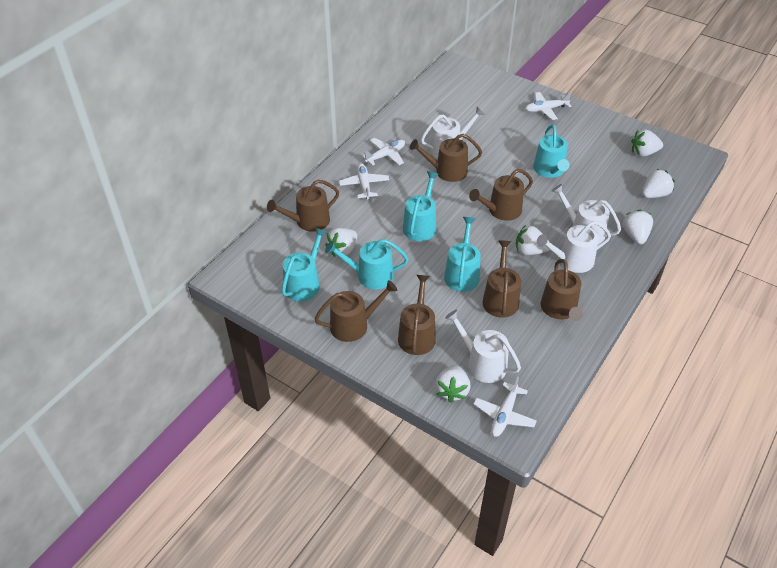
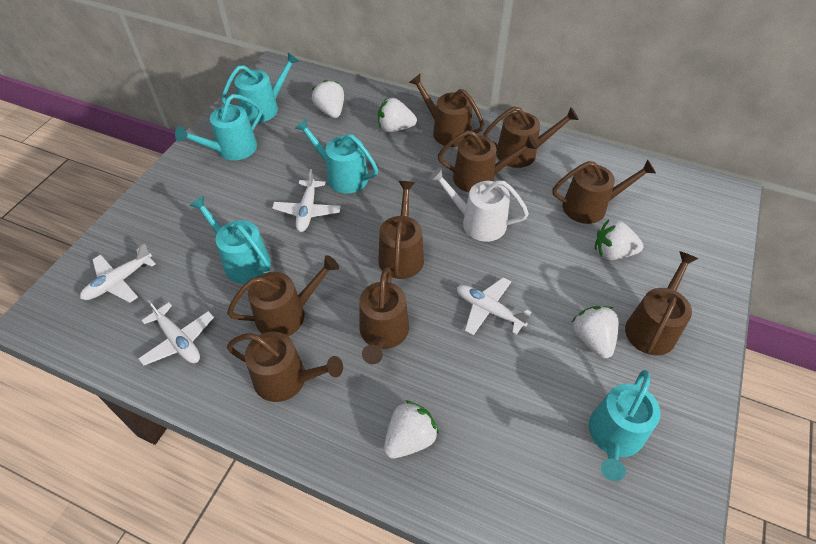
brown watering can: [267,180,339,232] [314,280,397,342] [398,275,436,355] [410,134,482,182] [469,169,533,221] [482,241,521,318] [541,259,583,321] = 7 -> [227,255,339,336] [227,332,343,402] [359,267,409,364] [378,181,424,279] [409,74,484,147] [438,130,537,192] [484,107,579,168] [552,159,656,224] [625,251,698,355] = 9
white strawberry: [325,228,357,257] [435,365,470,403] [516,225,550,255] [622,210,653,244] [631,129,663,157] [642,168,675,198] = 6 -> [312,80,344,118] [378,98,417,132] [384,400,439,458] [572,306,619,358] [595,219,644,260] = 5
white watering can: [421,107,484,158] [445,310,521,383] [537,221,611,273] [552,184,621,245] = 4 -> [429,167,529,242] = 1

